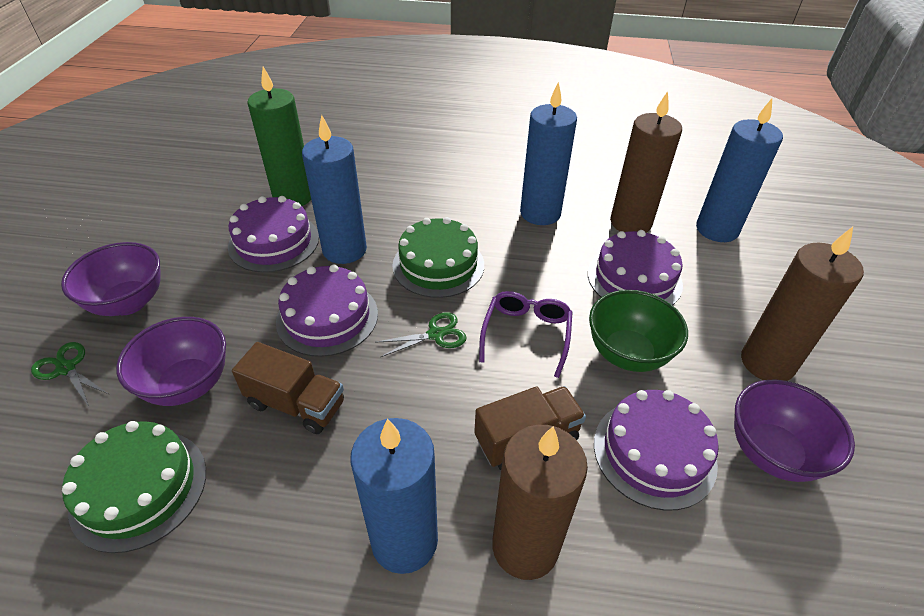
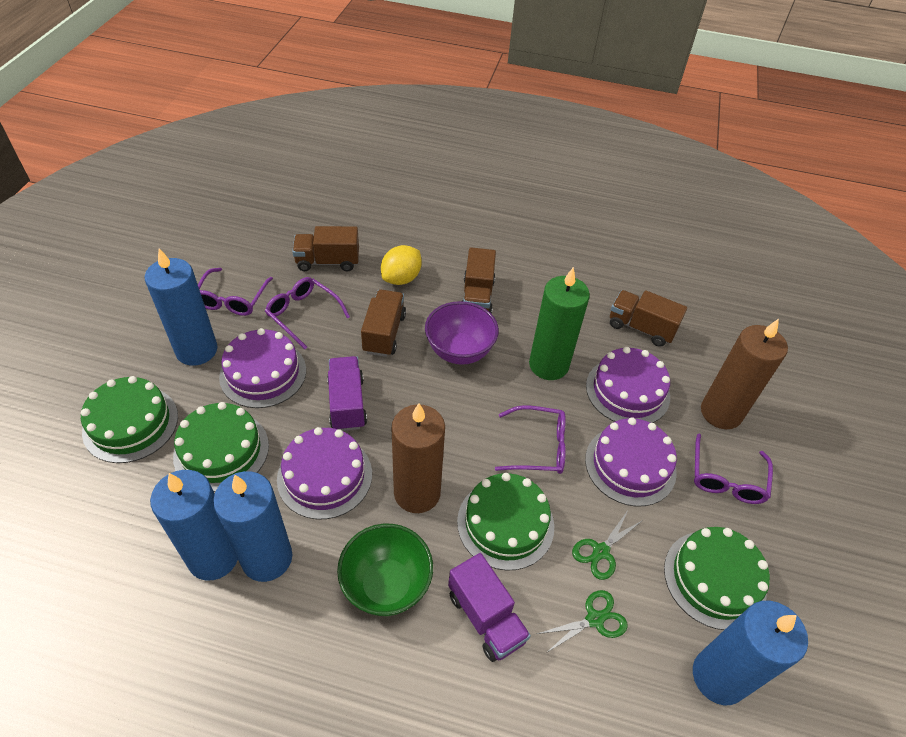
brown candle: [492,425,588,580] [610,91,682,233] [741,227,864,381] = 3 -> [391,403,445,513] [701,319,788,429] = 2
brown truck: [232,342,344,434] [474,386,586,470] = 2 -> [292,226,359,271] [361,290,406,357] [462,247,496,314] [610,290,687,347] = 4
green cake: [62,421,206,553] [392,217,484,298] = 2 -> [81,376,178,463] [173,402,269,492] [457,473,554,571] [664,527,770,630] = 4
purple bowl: [61,242,161,316] [116,317,226,406] [734,379,855,482] = 3 -> [425,301,499,365] = 1
purple glasses: [479,291,573,378] = 1 -> [198,268,273,316] [265,277,350,349] [495,405,566,474] [694,434,773,504] = 4
purple truck: none = 0 -> [327,356,367,431] [448,553,531,662] = 2
yellow lemon: none = 0 -> [381,245,422,285] = 1

